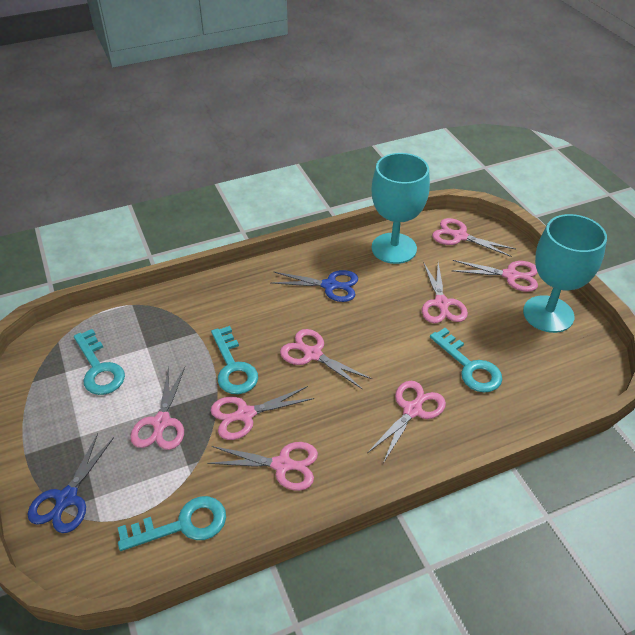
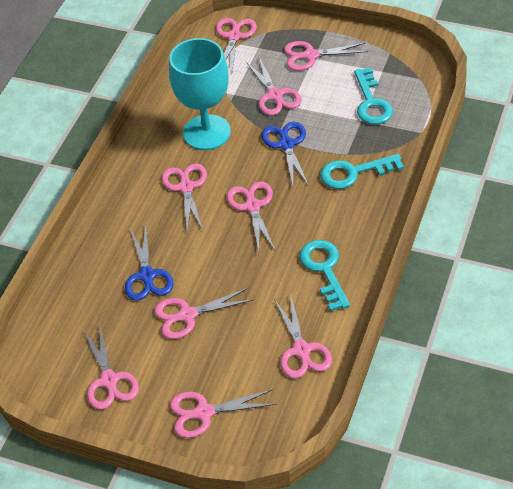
pink scissors: [130,366,185,450] [207,442,318,491] [211,386,314,440] [280,329,372,390] [367,381,446,463] [422,262,468,323] [432,218,516,257] [451,260,538,292] = 8 -> [83,326,139,410] [154,288,254,339] [162,163,207,232] [170,389,277,438] [216,18,257,71] [227,181,275,252] [246,57,302,115] [274,297,332,379] [284,41,368,71] = 9
turquoise goblet: [372,153,430,264] [523,214,607,333] = 2 -> [169,38,231,150] = 1
turquoise key: [74,329,125,395] [118,496,226,551] [211,326,258,394] [430,328,502,392] = 4 -> [300,240,350,311] [320,154,404,189] [354,67,393,125] = 3

